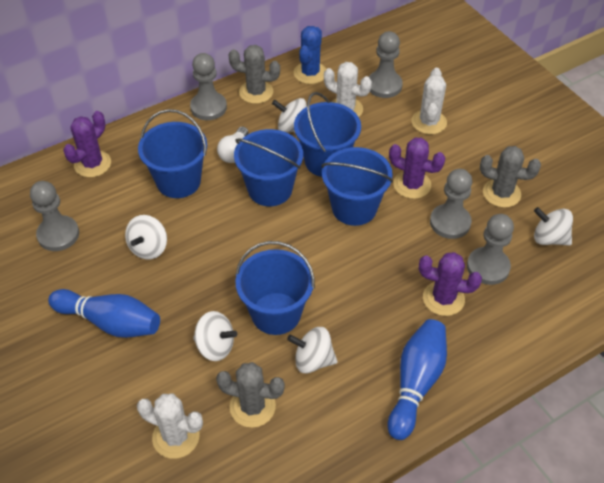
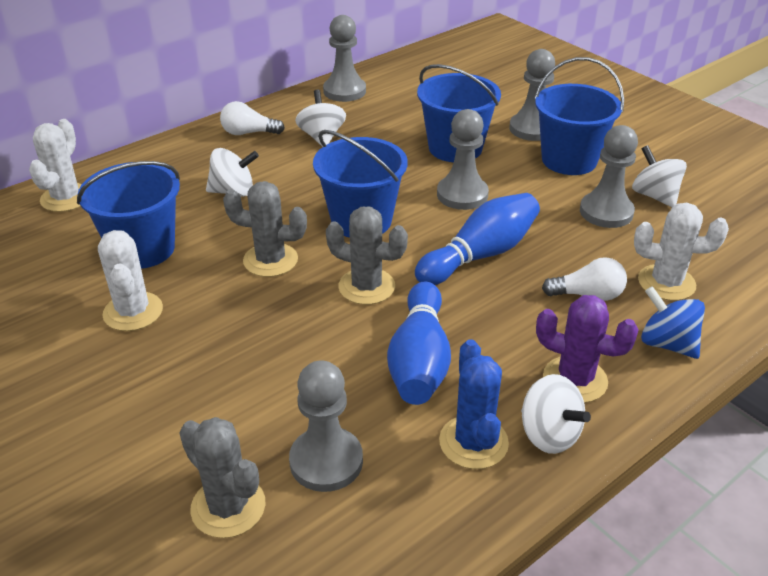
blue bucket: [138,109,207,198] [234,129,303,206] [236,241,315,335] [294,92,361,177] [321,147,393,226] = 5 -> [77,161,180,269] [313,130,408,238] [417,64,501,162] [534,57,624,175] = 4
blue spinning top: none = 0 -> [641,286,705,359] = 1
purple cactus: [63,111,111,177] [389,137,445,199] [419,252,482,316] = 3 -> [536,295,639,403] = 1
white light bulb: [217,126,248,163] = 1 -> [220,101,285,135] [542,257,627,301] = 2
white spinning top: [125,215,167,260] [193,311,237,361] [272,98,307,133] [287,327,338,373] [534,207,573,246] = 5 -> [206,148,259,197] [295,90,346,147] [521,374,591,454] [632,145,687,207] = 4

